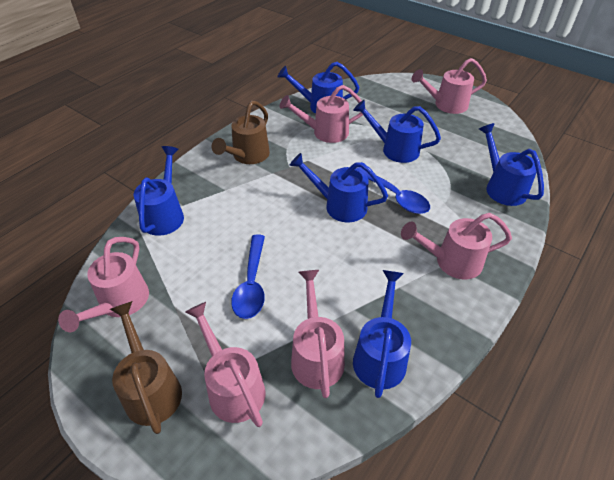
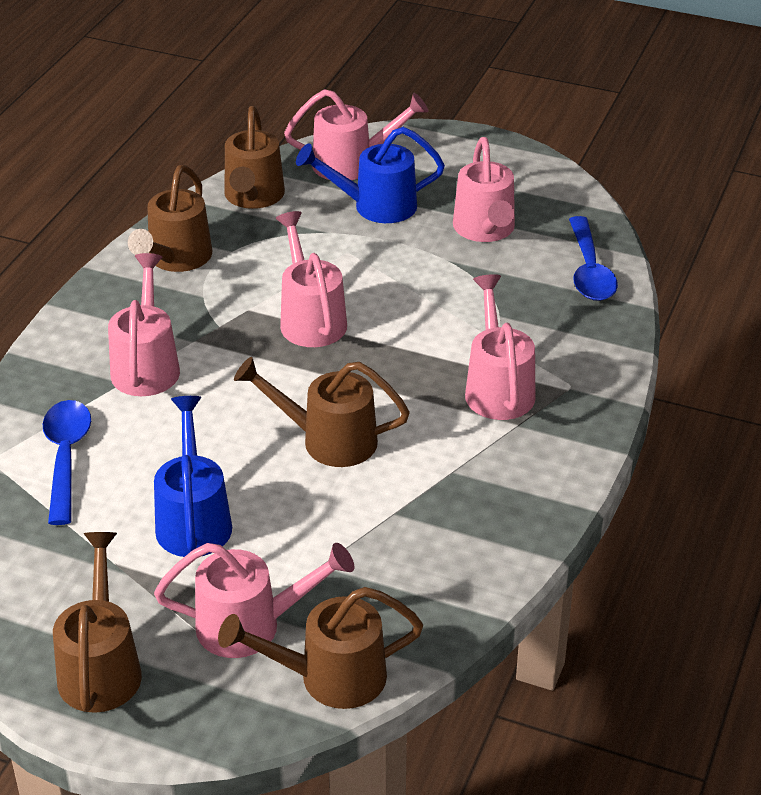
blue watering can: [134,146,184,236] [278,62,359,114] [289,153,388,222] [353,100,441,163] [353,270,411,398] [479,123,544,206] = 6 -> [154,396,232,557] [296,127,445,223] = 2
brown watering can: [110,301,182,434] [211,101,270,164] = 2 -> [53,532,142,713] [128,165,212,272] [218,587,423,709] [225,106,285,209] [234,357,410,467] = 5

